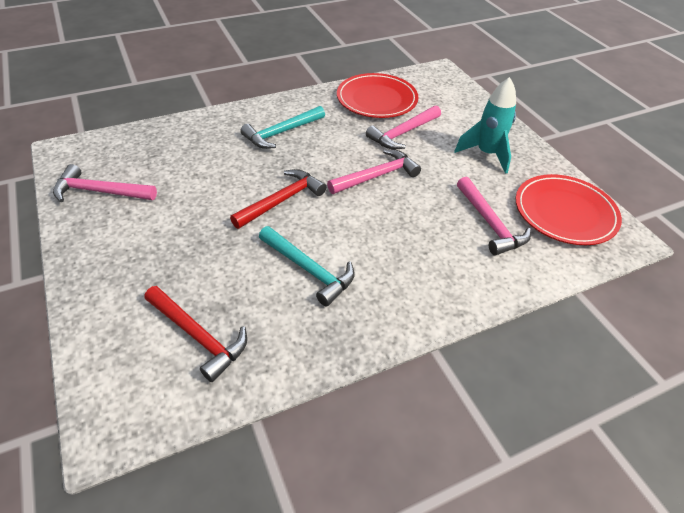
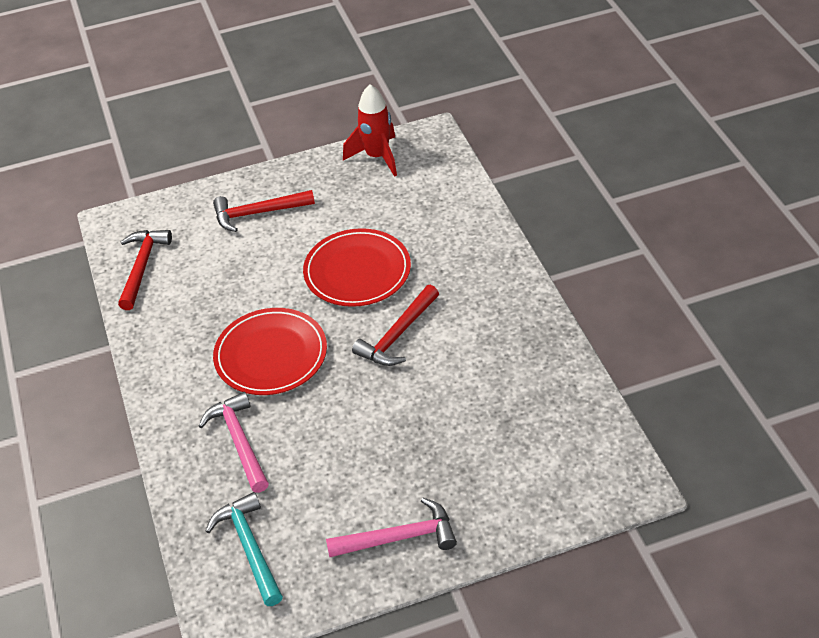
pink hammer: [53,164,157,202] [327,149,421,194] [366,106,441,149] [457,176,531,256] = 4 -> [199,392,269,493] [326,498,457,558] = 2
red hammer: [144,286,247,382] [230,169,326,229] = 2 -> [118,230,172,310] [213,190,315,232] [352,285,439,366] = 3
red rocket: none = 0 -> [343,84,397,177] = 1
turquoise hammer: [240,106,325,149] [259,226,355,307] = 2 -> [206,492,283,606] = 1
turquoise rocket: [454,77,516,174] = 1 -> none = 0

